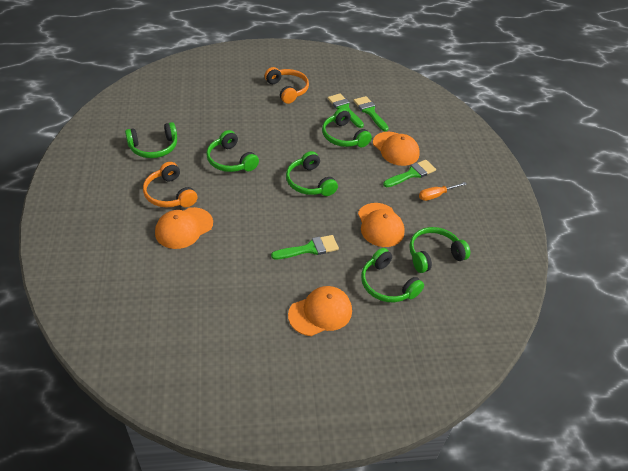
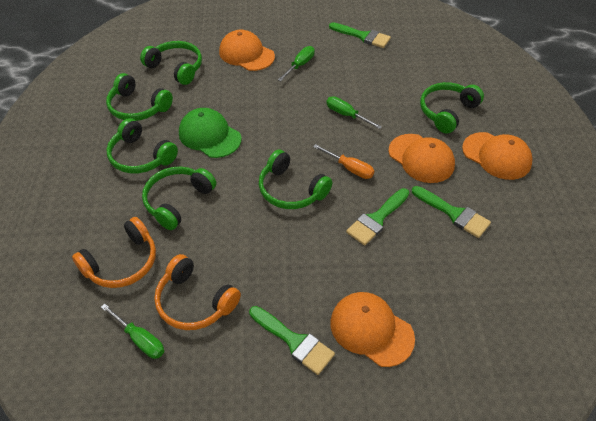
green cap: none = 0 -> [179,108,242,158] = 1
green screwdriver: none = 0 -> [101,303,164,359] [278,46,315,81] [327,96,382,129] = 3

